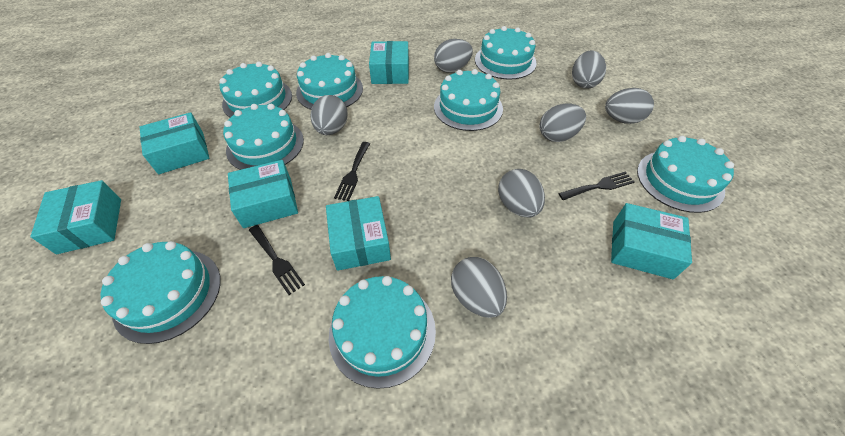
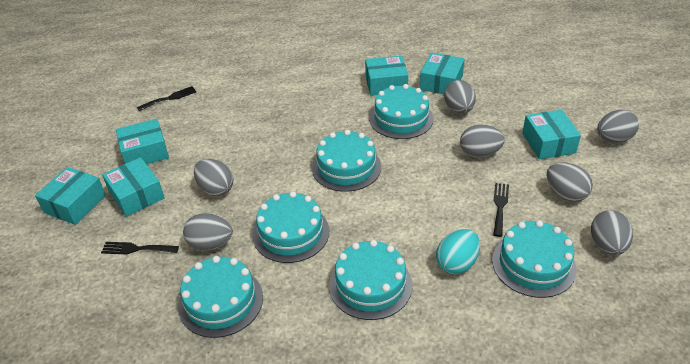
turquoise cake: [101,241,221,344] [219,62,292,117] [223,104,304,170] [296,53,363,110] [329,276,436,389] [434,69,503,131] [475,26,537,80] [637,136,734,213] = 8 -> [178,256,263,338] [253,191,329,263] [312,130,381,192] [329,240,412,320] [369,84,434,139] [492,220,576,298] = 6
turquoise egg: none = 0 -> [436,229,480,274] = 1

